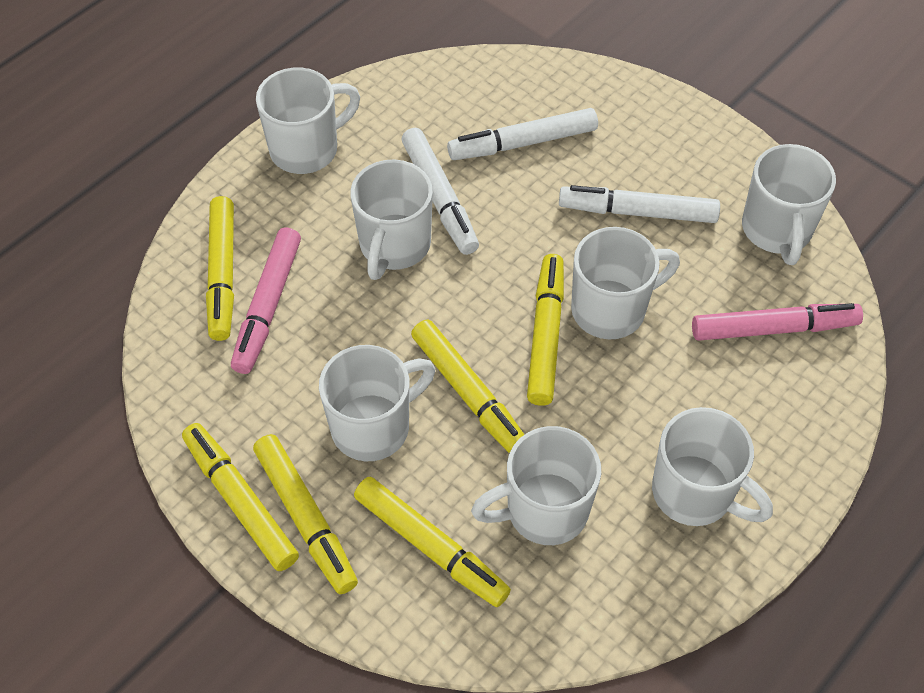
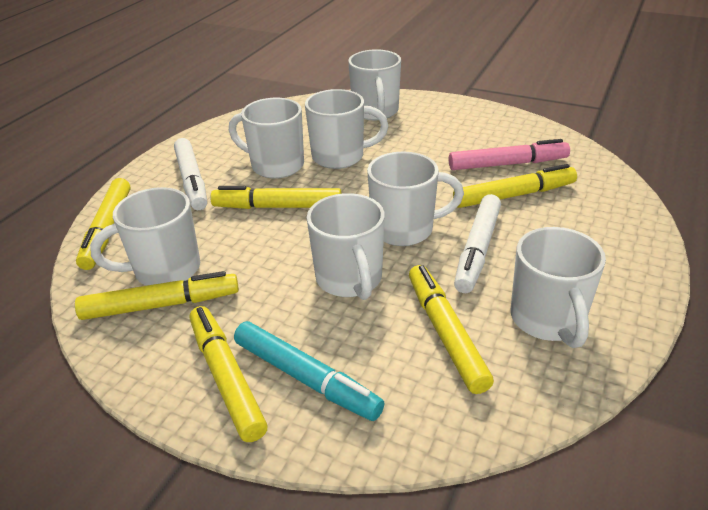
pink marker: [231,227,301,374] [692,303,863,341] = 2 -> [449,139,570,170] = 1
turquoise marker: none = 0 -> [234,321,385,421] = 1
white marker: [402,128,479,255] [447,108,598,160] [559,185,720,223] = 3 -> [174,138,207,210] [454,194,501,293] = 2

